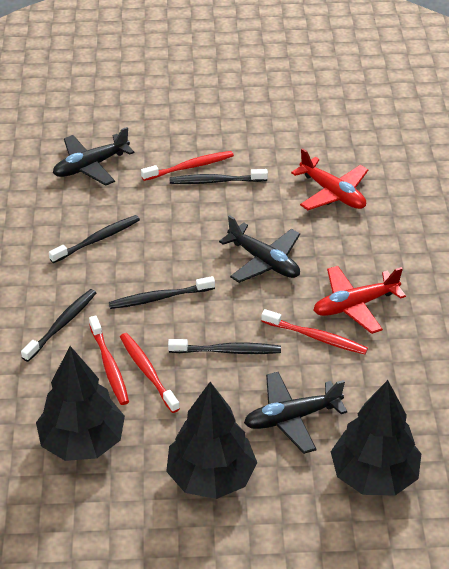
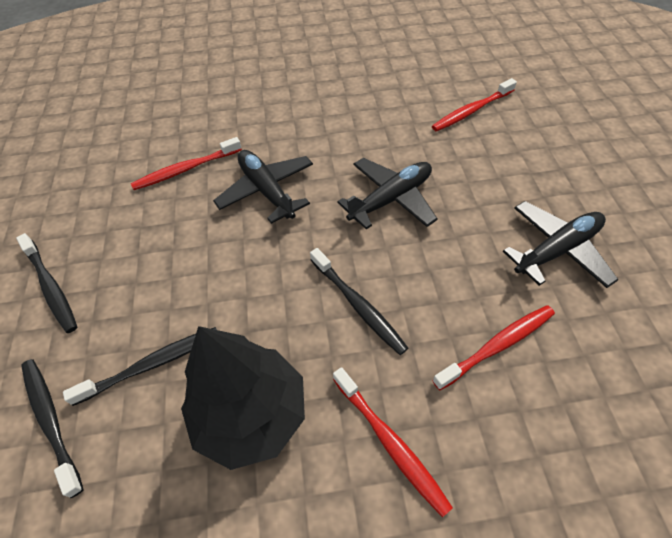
black toothbrush: [21,289,96,362] [49,215,140,263] [109,276,215,309] [168,339,281,354] [169,169,268,184] = 5 -> [16,233,77,333] [21,359,84,498] [63,327,217,406] [310,248,408,355] = 4
black tree: [36,346,125,461] [166,382,257,499] [331,380,421,496] = 3 -> [181,326,305,470] = 1
red plane: [291,148,368,210] [313,266,406,334] = 2 -> none = 0

